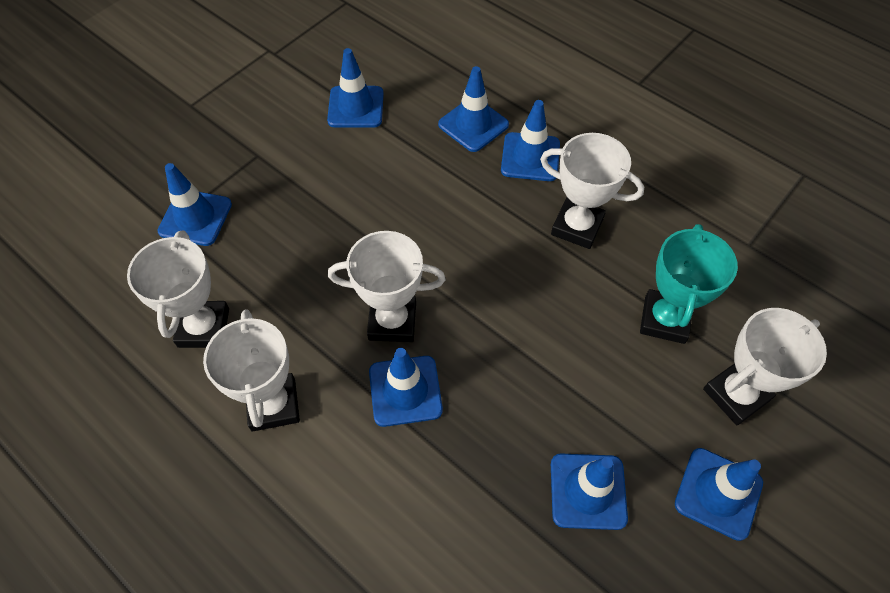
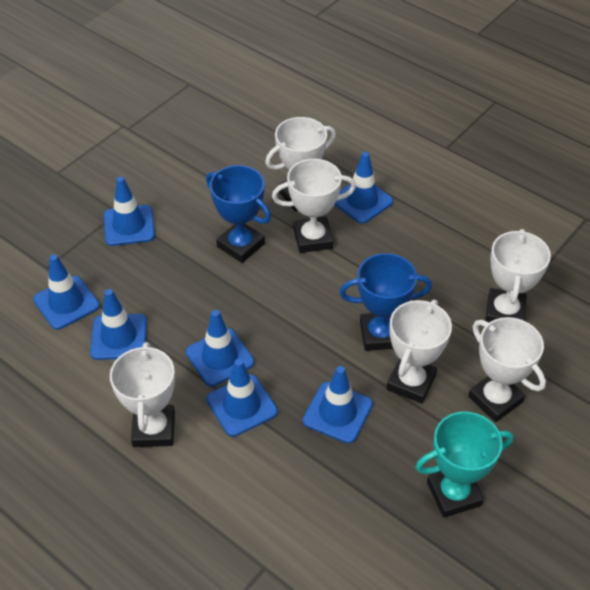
blue trophy: none = 0 -> [206,165,271,263] [339,253,432,351] = 2
white trophy: [127,230,229,348] [203,309,300,432] [328,231,446,342] [540,133,644,249] [703,308,827,425] = 5 -> [110,342,175,447] [265,117,336,212] [272,159,356,253] [386,300,452,404] [468,317,546,422] [485,229,551,322] = 6

